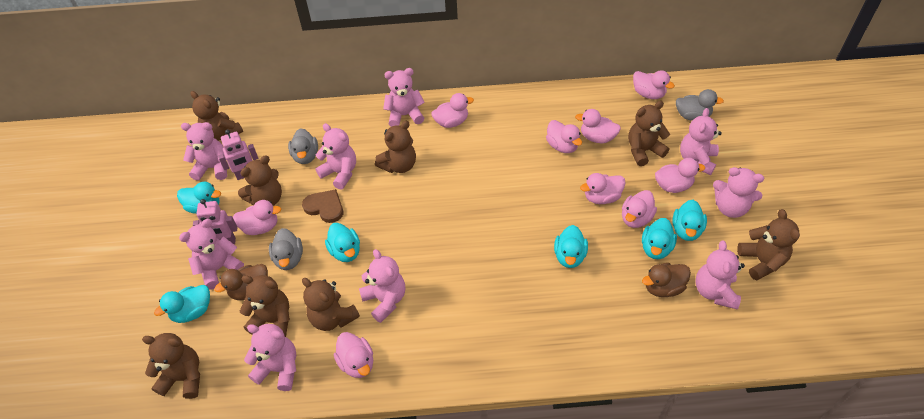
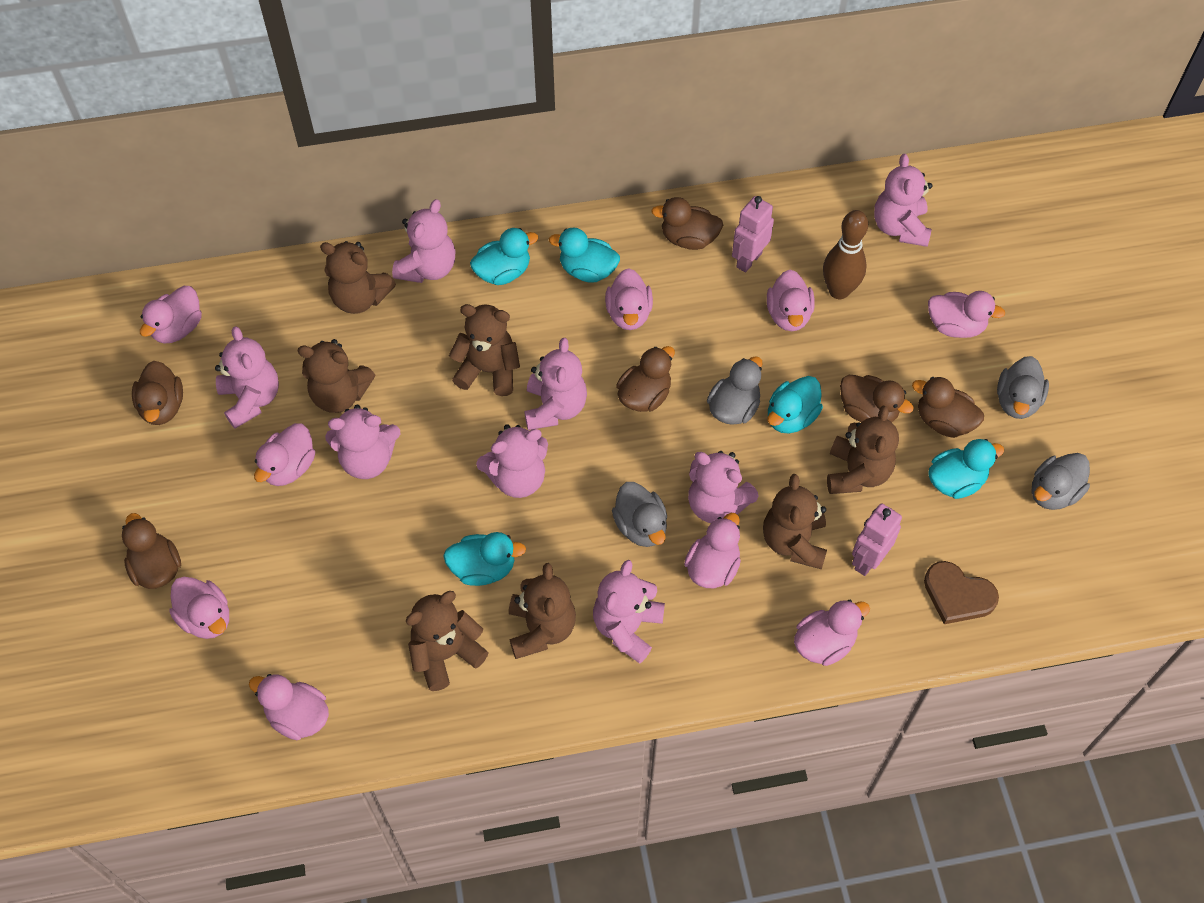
brown bowling pin: none = 0 -> [823,210,868,299] = 1
brown duck: [214,264,268,300] [642,263,691,297] = 2 -> [122,513,181,589] [132,361,183,425] [616,346,675,412] [651,197,723,250] [840,375,914,422] [912,377,984,438] = 6
brown teddy bear: [142,333,200,399] [191,91,243,141] [238,155,282,206] [240,275,290,337] [302,278,360,331] [375,121,416,173] [628,101,670,166] [737,209,800,281] = 8 -> [297,339,375,413] [320,241,396,314] [406,591,489,691] [449,304,520,396] [509,563,576,659] [763,474,827,569] [827,406,899,494] = 7
grey duck: [269,228,303,270] [288,128,318,164] [676,89,724,120] = 3 -> [612,482,667,547] [707,356,763,425] [997,356,1049,419] [1031,453,1090,510] = 4
pink teddy bear: [179,219,244,289] [181,122,227,181] [244,324,296,391] [315,123,356,190] [359,249,406,323] [383,68,425,127] [680,108,722,175] [696,241,745,309] [713,167,764,218] = 9 -> [215,326,279,429] [325,405,401,479] [392,199,456,283] [476,424,548,498] [524,338,587,430] [593,560,665,664] [688,451,759,523] [874,154,933,247] = 8
turquoise duck: [154,285,210,323] [177,182,221,214] [325,223,360,262] [554,225,588,268] [642,218,677,259] [672,200,707,241] = 6 -> [443,532,526,586] [470,228,538,285] [549,228,620,283] [768,376,823,433] [928,439,1004,499] = 5

